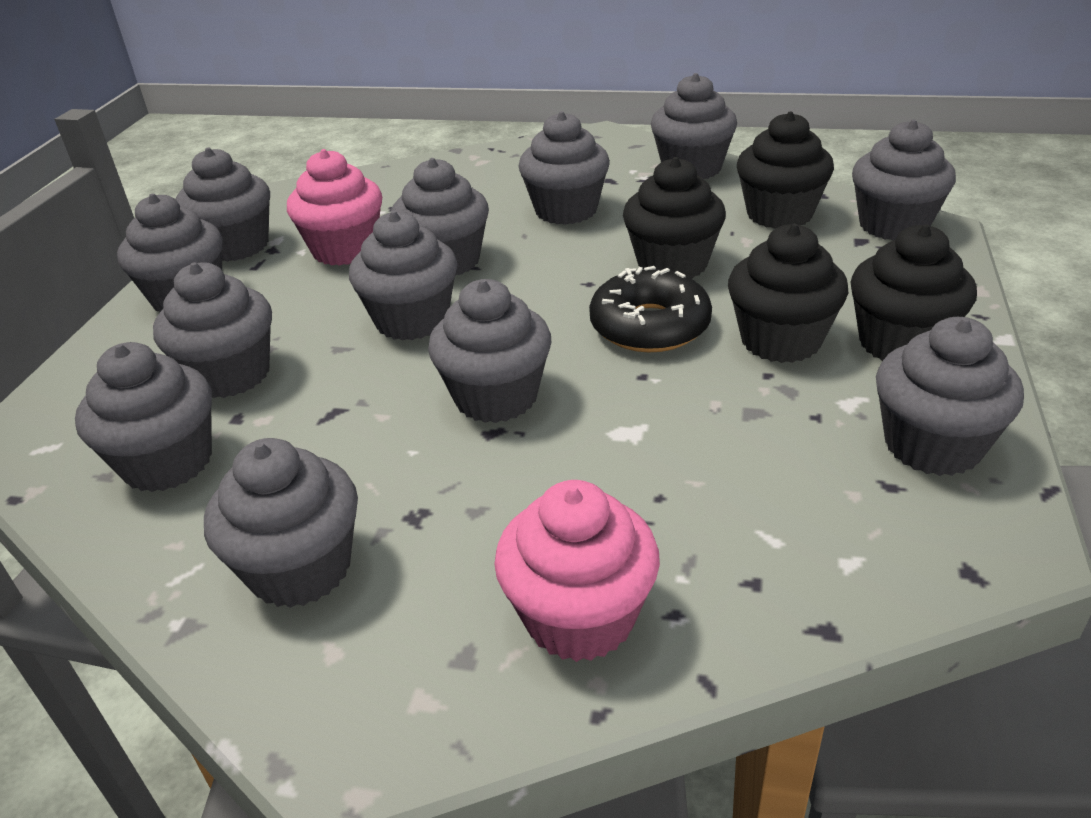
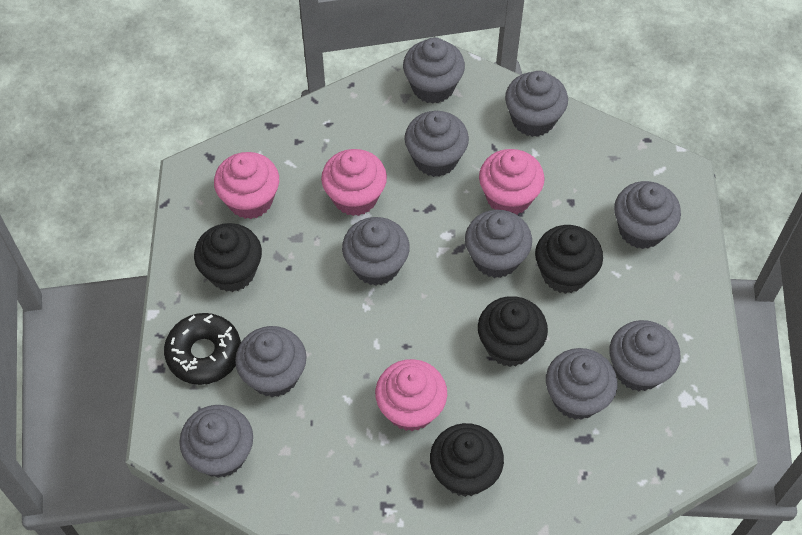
grey cupcake: [75,342,212,492] [117,193,223,312] [153,262,272,398] [176,147,270,262] [204,438,358,608] [349,211,458,341] [391,158,489,276] [428,279,551,423] [518,111,610,225] [651,73,737,179] [852,119,956,241] [876,317,1024,476] = 12 -> [179,405,253,478] [235,326,307,397] [342,217,410,286] [403,37,465,104] [405,111,469,177] [465,210,532,278] [505,71,568,137] [546,348,617,420] [609,320,681,391] [614,181,681,249] = 10
pink cupcake: [287,149,382,266] [494,480,660,662] = 2 -> [214,152,279,219] [321,149,387,216] [375,359,447,431] [479,149,545,215] = 4

